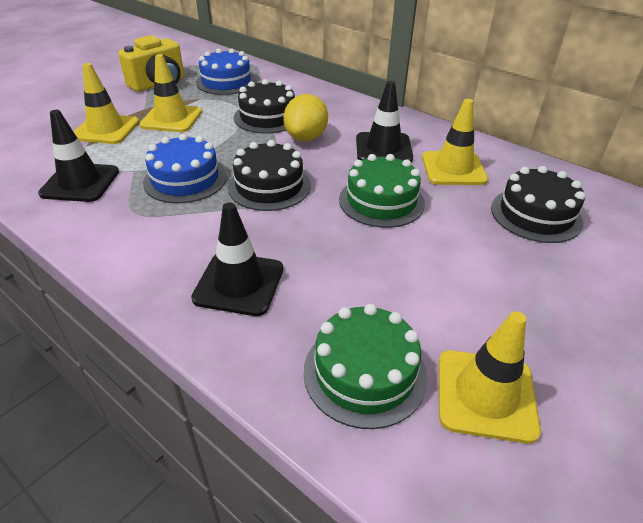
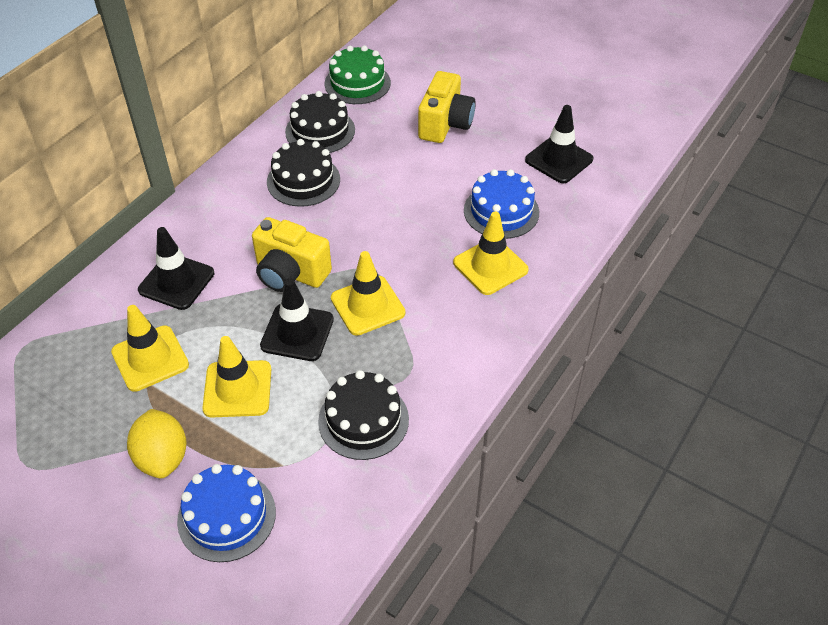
green cake: [304,304,427,429] [339,154,425,228] = 2 -> [324,46,391,104] = 1
yellow camera: [118,35,184,92] = 1 -> [252,217,332,292] [418,71,476,143] = 2

